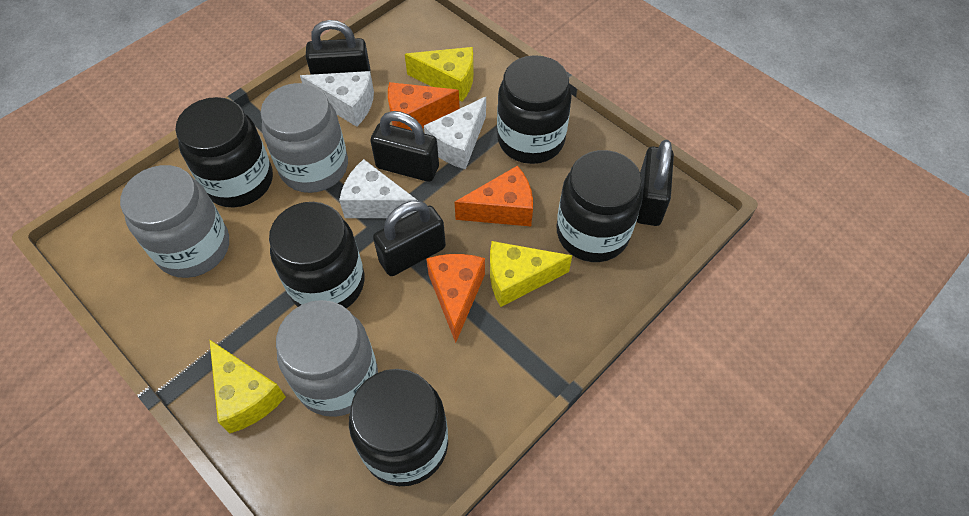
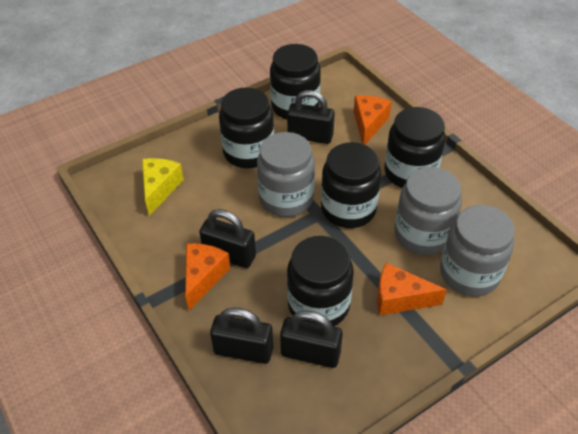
white cheese: [300,71,374,127] [339,159,417,218] [424,97,486,169] = 3 -> none = 0
yellow cheese: [209,339,286,433] [405,47,474,102] [490,241,572,307] = 3 -> [142,158,184,216] = 1

